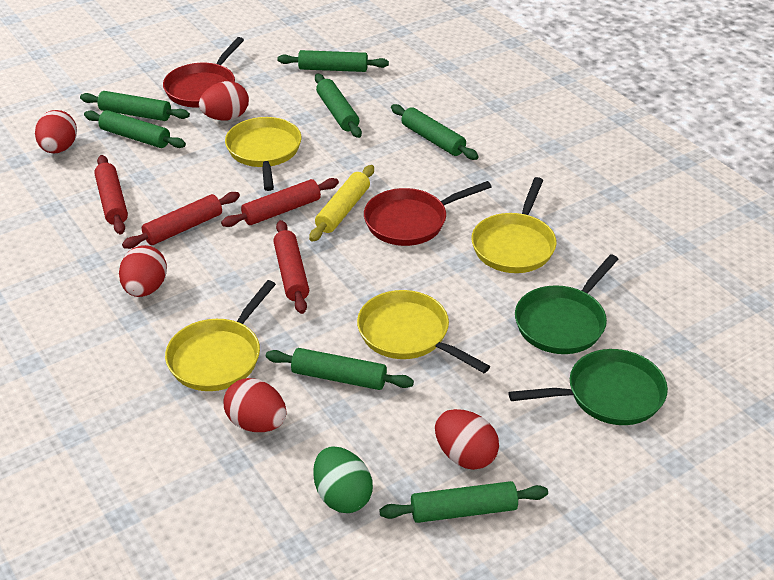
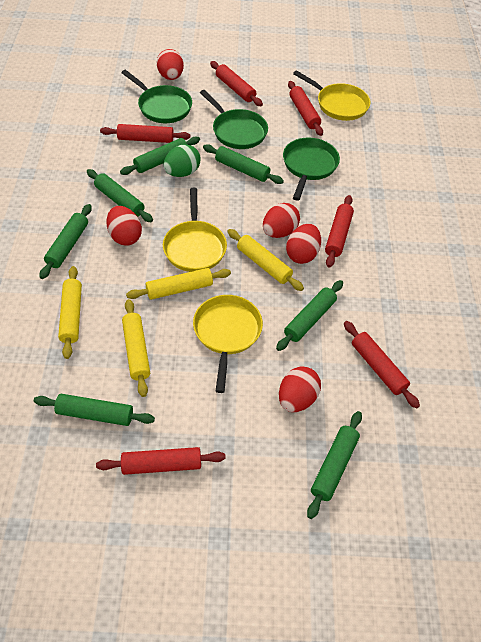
green pan: [508,349,668,425] [515,254,618,354] = 2 -> [121,70,192,123] [200,90,268,149] [283,138,340,201] = 3
red pan: [163,37,244,107] [364,181,491,246] = 2 -> none = 0
red rolling pin: [94,155,128,234] [122,192,240,249] [221,178,339,227] [273,220,309,314] = 4 -> [96,447,226,475] [100,124,190,143] [210,61,263,106] [288,81,323,136] [325,195,354,268] [344,321,420,408] = 6
yellow pan: [165,280,276,391] [225,117,301,191] [357,290,490,373] [471,177,557,273] = 4 -> [163,188,227,272] [193,295,263,393] [293,70,371,121] = 3
yellow rolling pin: [309,165,374,242] = 1 -> [58,266,82,359] [122,299,150,397] [126,268,231,300] [227,229,304,291] = 4

